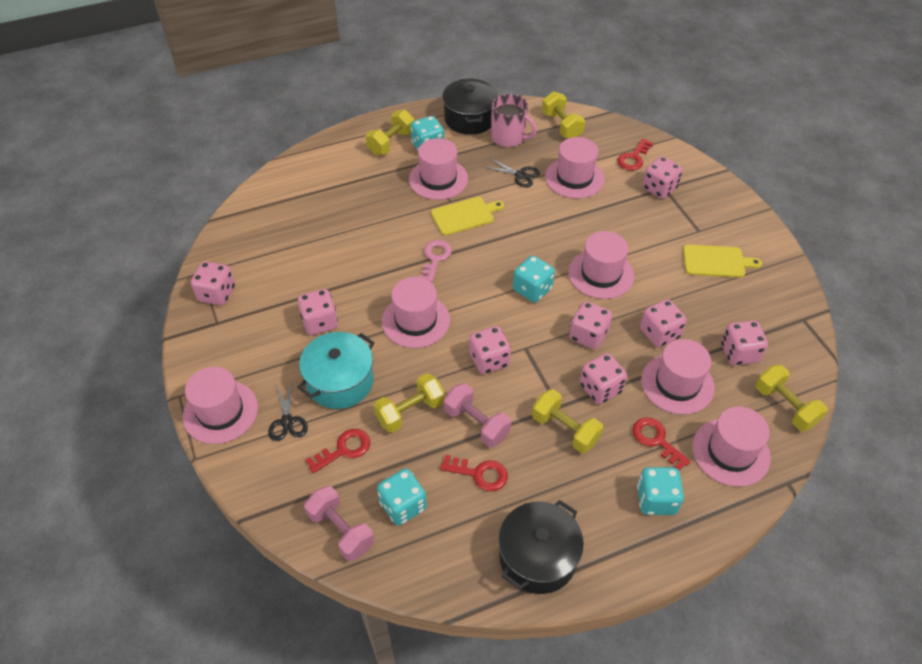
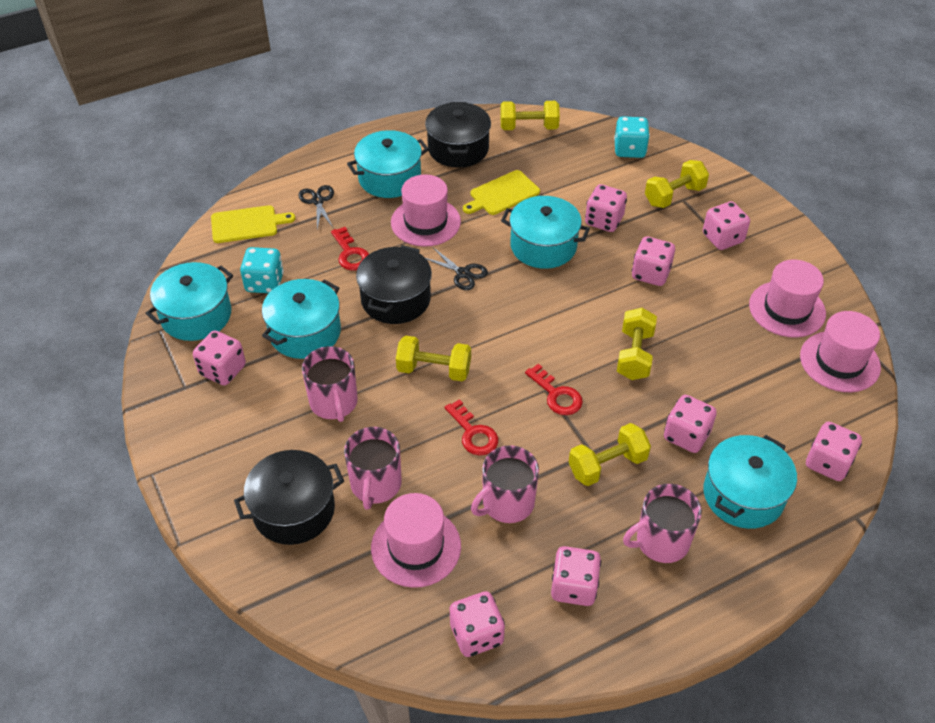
black pot: [442,78,498,135] [498,500,584,594] = 2 -> [234,450,344,545] [356,245,432,324] [425,102,491,168] = 3
pink dumbbell: [304,486,374,561] [444,383,511,447] = 2 -> none = 0
pink hat: [183,367,258,444] [382,277,450,348] [409,138,468,200] [545,137,605,199] [569,231,634,299] [641,339,715,415] [692,407,771,487] = 7 -> [371,493,461,588] [391,174,461,247] [749,260,826,338] [800,311,881,392] = 4
pink key: [419,240,452,283] = 1 -> none = 0
pink mug: [491,94,537,147] = 1 -> [302,346,358,422] [344,427,402,510] [471,445,539,523] [623,484,702,563] = 4
red key: [306,429,370,473] [440,454,508,491] [617,138,654,170] [632,417,691,470] = 4 -> [331,227,369,271] [445,399,498,456] [525,364,583,415] = 3
turquoise dice: [377,468,427,526] [411,116,444,150] [513,255,555,303] [637,467,684,515] = 4 -> [240,247,284,293] [614,117,650,158] = 2
turquoise pot: [297,332,375,409] = 1 -> [145,262,233,341] [262,279,341,359] [347,130,429,198] [501,196,590,269] [703,435,797,529] = 5

